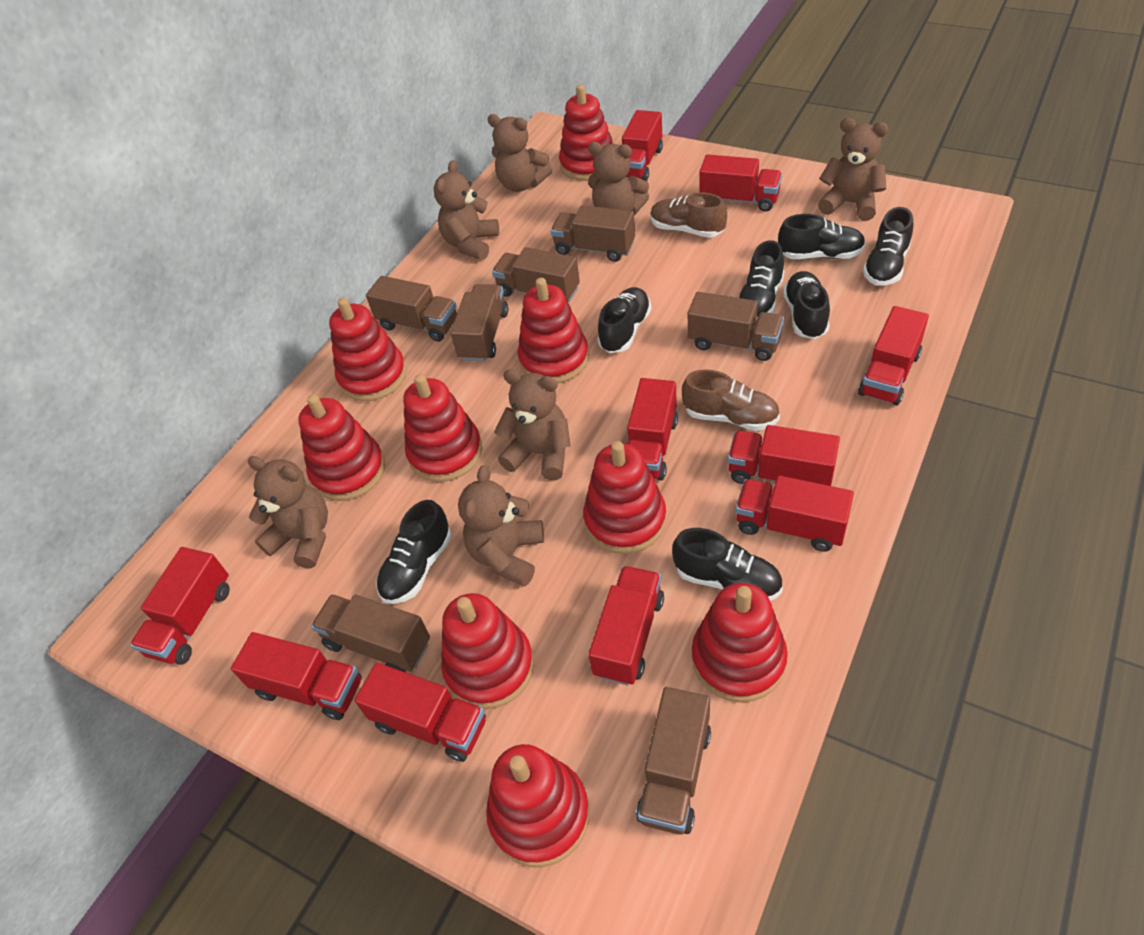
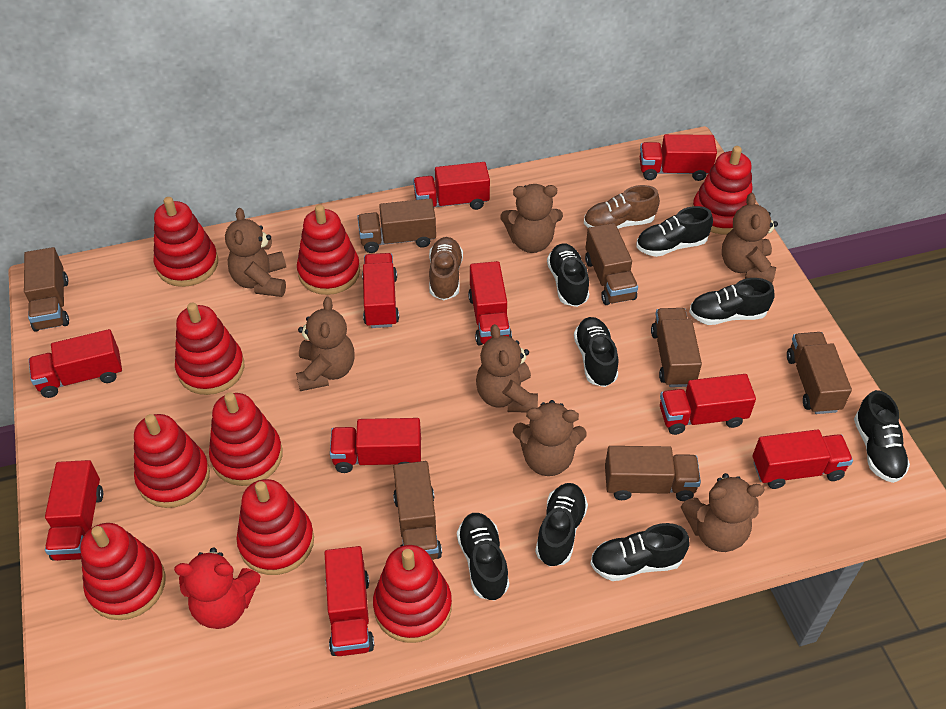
black shoe: [376,500,452,604] [598,287,651,353] [672,528,783,601] [739,240,784,318] [778,214,866,259] [783,271,830,339] [863,207,913,286] = 7 -> [457,513,509,601] [535,483,588,567] [547,243,589,307] [574,317,618,387] [590,523,690,581] [636,206,713,257] [689,278,775,325] [854,390,910,483] = 8
red teddy bear: none = 0 -> [174,547,261,629] = 1

